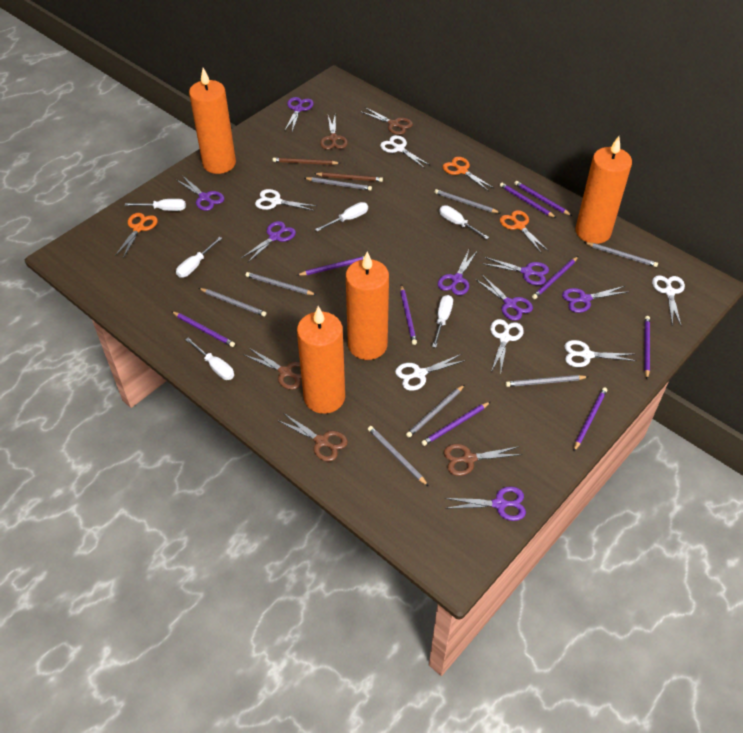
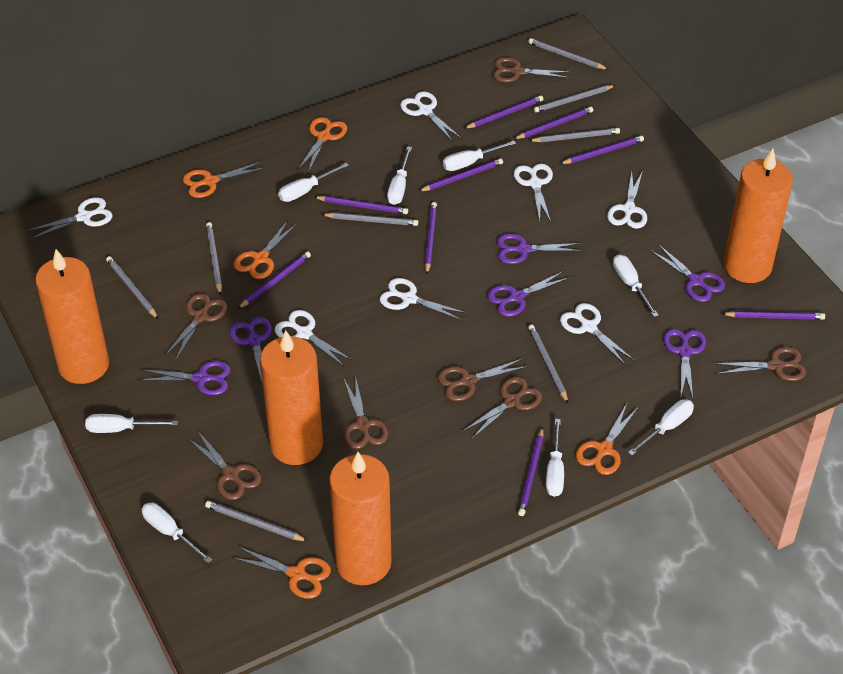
brown pencil: [273,158,340,165] [314,172,383,182] = 2 -> none = 0
brown scissors: [244,348,302,390] [277,414,348,462] [320,116,348,150] [360,107,413,135] [444,444,522,476] = 5 -> [165,293,227,360] [188,430,262,500] [343,375,388,449] [438,358,528,401] [462,377,542,440] [493,57,570,82] [714,347,806,381] = 7
orange scissors: [115,213,158,258] [443,157,495,191] [500,210,548,253] = 3 -> [183,161,264,198] [233,547,331,599] [234,220,298,279] [298,117,347,173] [576,404,638,475] = 5
purple scissors: [176,176,224,211] [242,221,296,262] [285,97,314,132] [438,250,478,295] [445,486,526,521] [475,275,533,321] [484,257,549,285] [562,286,627,313] = 8 -> [138,361,231,395] [229,317,272,385] [487,271,571,317] [497,234,583,264] [650,244,725,302] [663,329,706,399] = 6
white scissors: [255,189,317,211] [380,135,430,168] [395,354,466,391] [490,319,524,374] [564,340,636,367] [652,275,685,327] = 6 -> [27,197,112,239] [275,310,353,367] [380,278,466,321] [400,91,462,142] [514,164,553,222] [560,303,635,366] [607,171,647,229] = 7
white screwdriver: [125,199,186,211] [176,237,222,278] [185,337,234,380] [315,202,368,232] [432,295,453,348] [439,205,489,239] = 6 -> [85,414,178,433] [142,503,212,563] [278,163,349,202] [387,146,412,205] [443,141,516,171] [546,419,564,497] [613,254,658,317] [628,399,694,456] = 8

